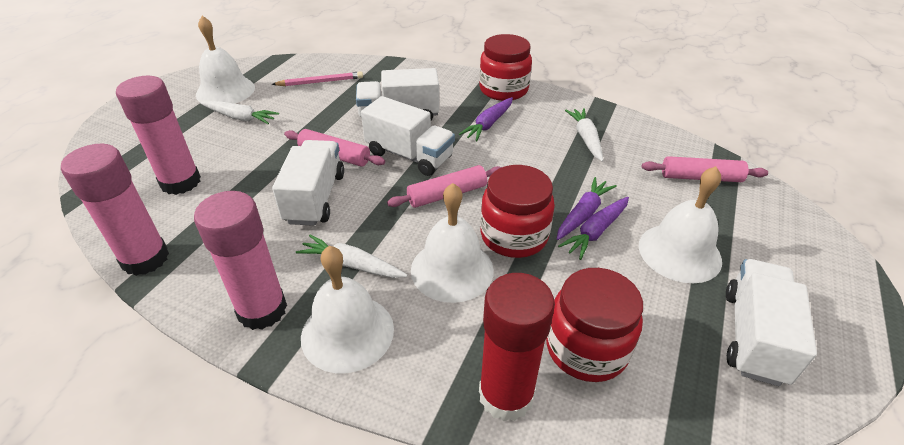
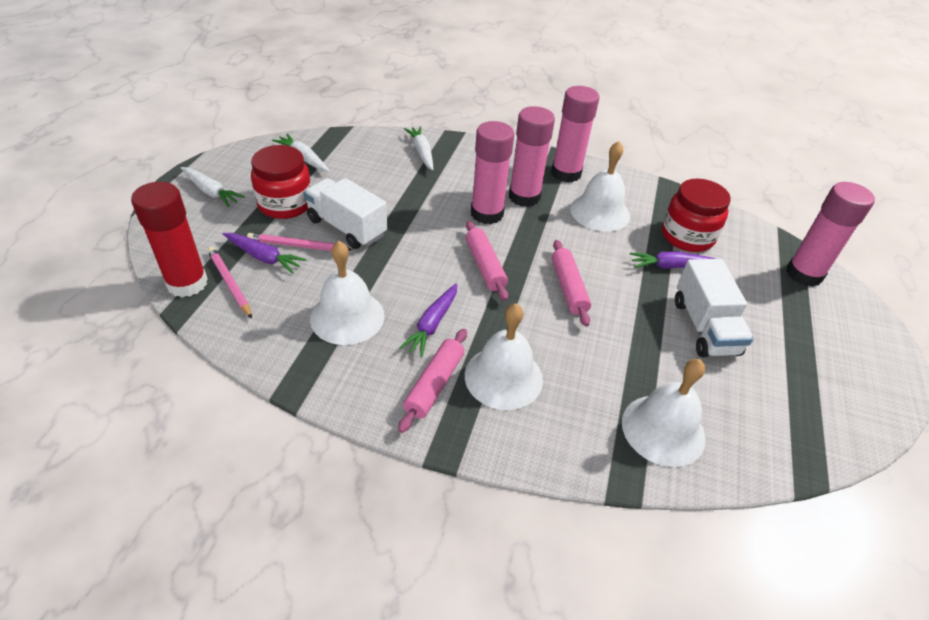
pink glue stick: [61,144,169,276] [116,76,201,195] [194,191,287,330] = 3 -> [471,121,514,224] [509,106,555,207] [551,86,599,182] [786,182,875,287] = 4
pink pencil: [272,71,363,86] = 1 -> [207,247,252,318] [247,233,353,251] = 2
red jar: [479,34,532,101] [480,165,555,258] [546,268,643,382] = 3 -> [251,145,311,219] [662,179,731,252] = 2
white truck: [272,140,344,226] [356,68,439,120] [361,96,455,176] [726,259,817,386] = 4 -> [304,178,387,249] [675,259,753,357] = 2

